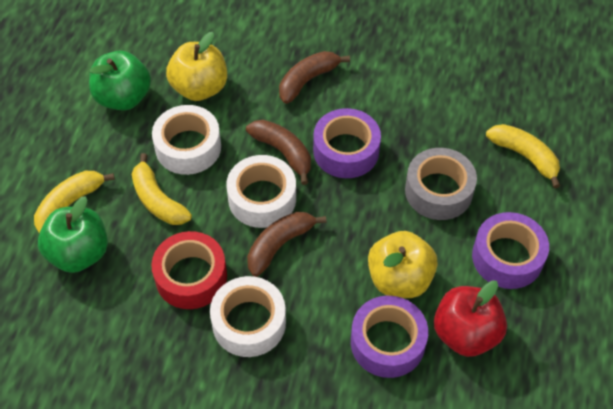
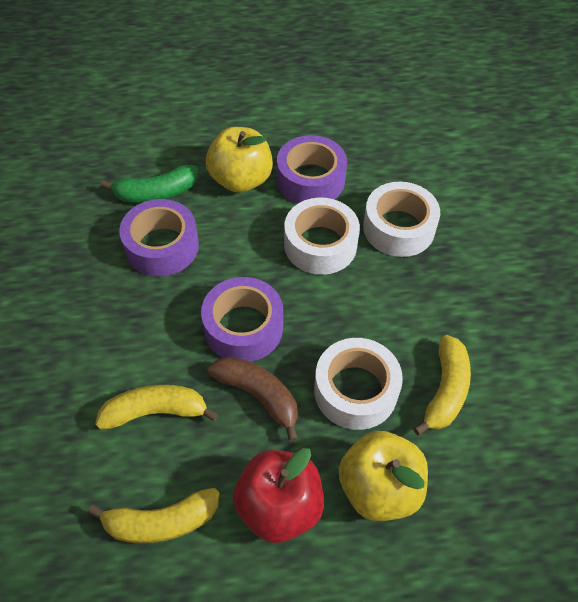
brown banana: [246,120,311,185] [247,212,327,277] [279,51,350,104] = 3 -> [208,357,298,442] = 1
green apple: [38,196,108,273] [89,51,151,110] = 2 -> none = 0
green banana: none = 0 -> [101,165,198,203] = 1
grey tape: [405,148,477,220] = 1 -> none = 0
red tape: [151,231,227,309] = 1 -> none = 0

